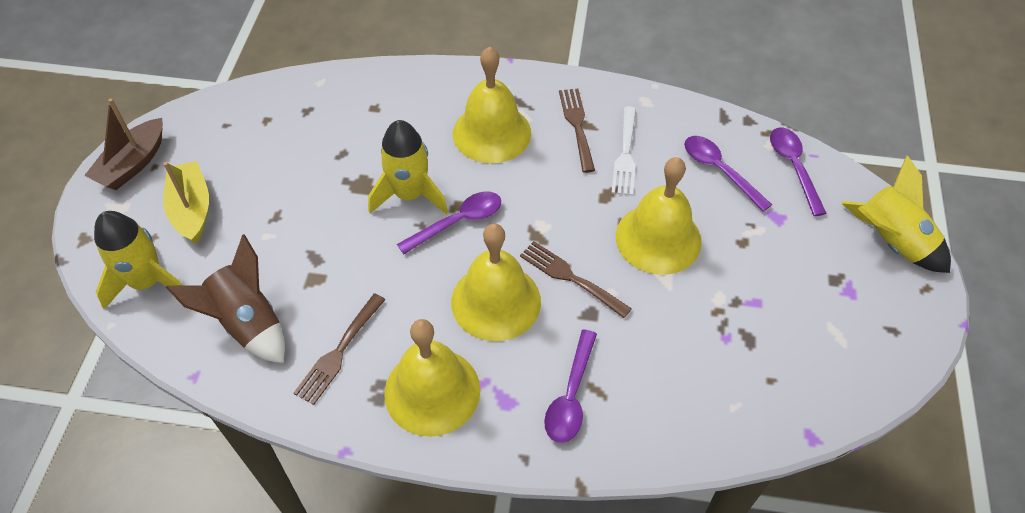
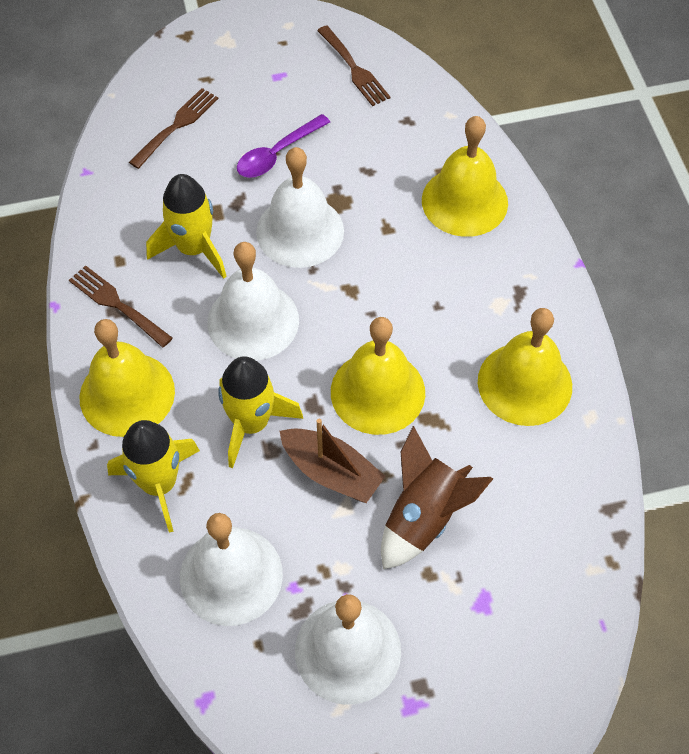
purple spoon: [397,191,501,254] [544,329,597,443] [684,136,772,212] [770,128,827,216] = 4 -> [237,114,330,178] = 1
white bell: none = 0 -> [180,513,283,626] [207,242,299,361] [256,147,344,268] [295,594,401,705] = 4
white fork: [612,106,636,196] = 1 -> none = 0
yellow boat: [163,161,209,244] = 1 -> none = 0

